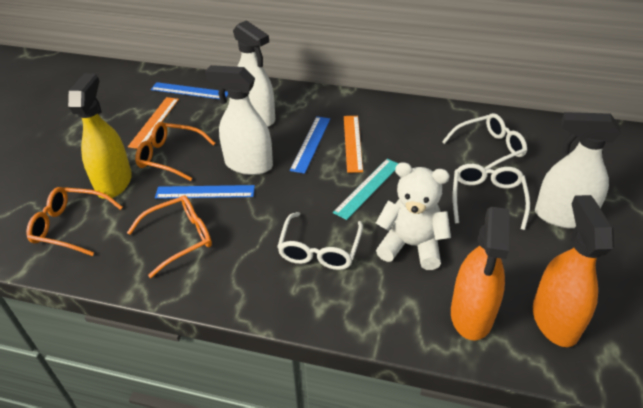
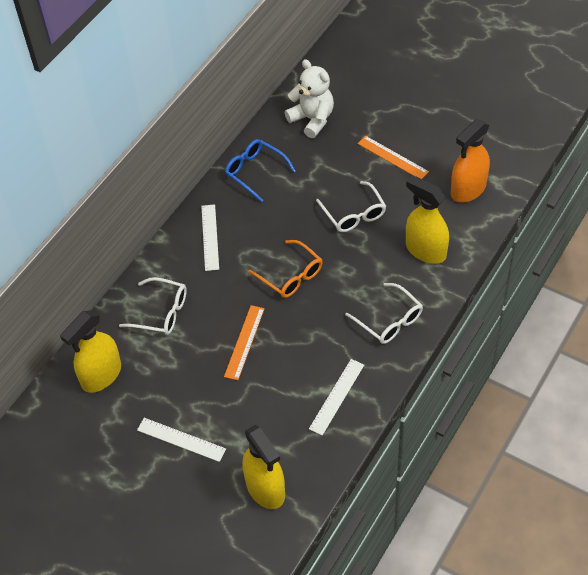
blue glasses: none = 0 -> [225,139,296,202] = 1
blue ruler: [151,82,228,99] [155,185,255,199] [290,116,330,174] = 3 -> none = 0
orange glasses: [26,187,123,256] [127,195,212,278] [135,122,215,181] = 3 -> [248,240,323,298] = 1
orange spray bottle: [451,207,510,340] [533,195,614,347] = 2 -> [451,119,490,203] = 1
turquoise ruler: [333,159,399,220] = 1 -> none = 0
white ruler: none = 0 -> [137,418,226,462] [201,204,219,271] [309,359,364,435] = 3
white spray bottle: [205,65,273,175] [233,20,275,127] [535,112,621,229] = 3 -> none = 0
yellow spray bottle: [68,74,132,199] = 1 -> [60,310,121,393] [243,425,285,509] [406,175,449,264] = 3

